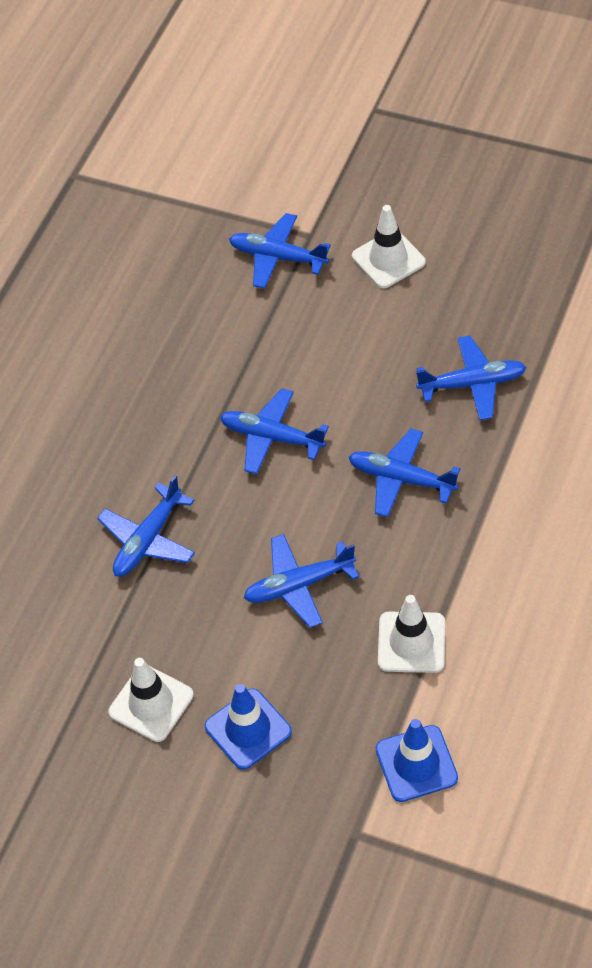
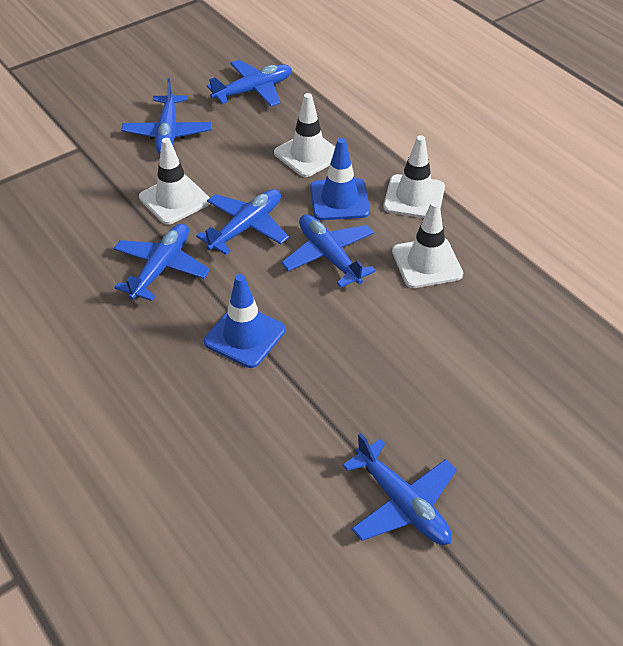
white traffic cone: [109,658,194,742] [352,205,426,288] [378,595,445,673] = 3 -> [139,138,210,225] [274,93,335,177] [383,135,445,218] [392,201,463,288] = 4

